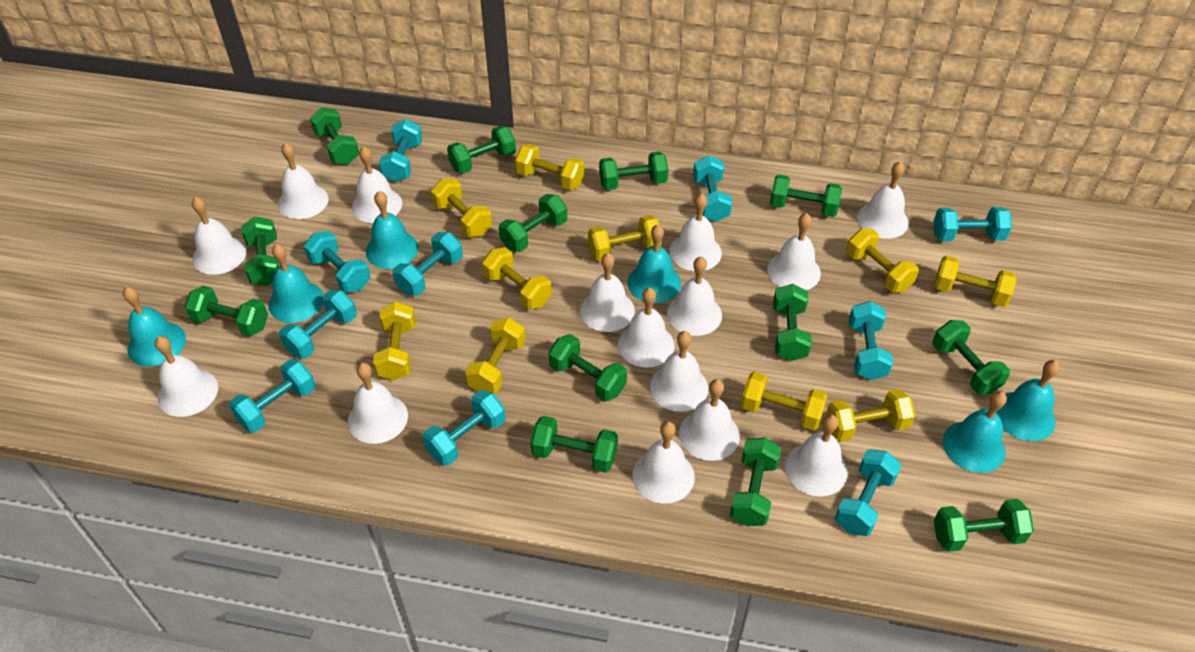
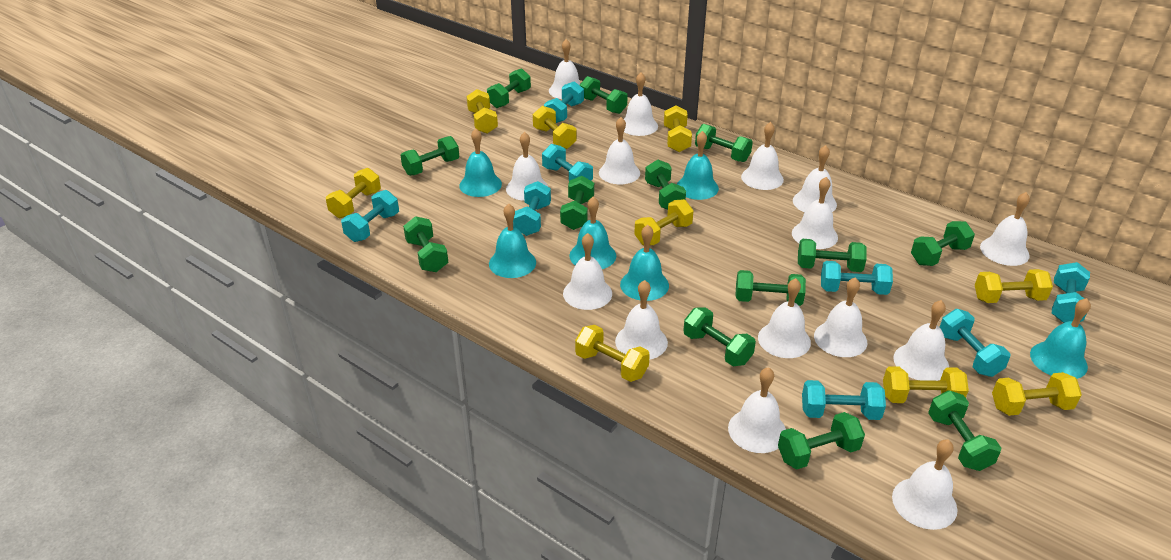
turquoise dumbbell: [229,359,316,432] [279,290,357,358] [304,231,371,293] [379,119,423,182] [393,232,463,296] [422,390,506,465] [693,155,732,222] [834,449,902,536] [849,301,893,380] [933,207,1012,241] = 10 -> [341,190,399,242] [513,181,551,236] [542,144,593,181] [544,81,584,123] [802,380,886,420] [821,261,893,295] [940,309,1011,377] [1052,262,1090,323] = 8
yellow dumbbell: [373,302,416,380] [431,179,492,237] [465,318,526,393] [482,247,551,310] [515,144,584,191] [588,215,662,262] [741,371,827,431] [825,389,915,442] [846,229,919,293] [935,256,1016,307] = 10 -> [326,168,381,218] [467,89,498,134] [533,106,577,149] [575,325,650,382] [634,199,694,245] [664,105,692,152] [883,366,969,403] [975,269,1053,303] [992,372,1082,416] = 9

